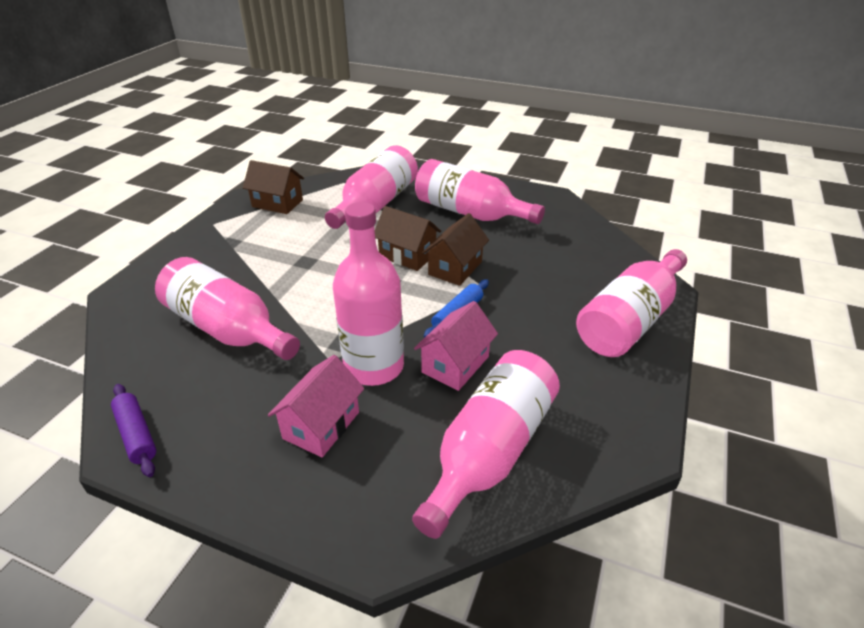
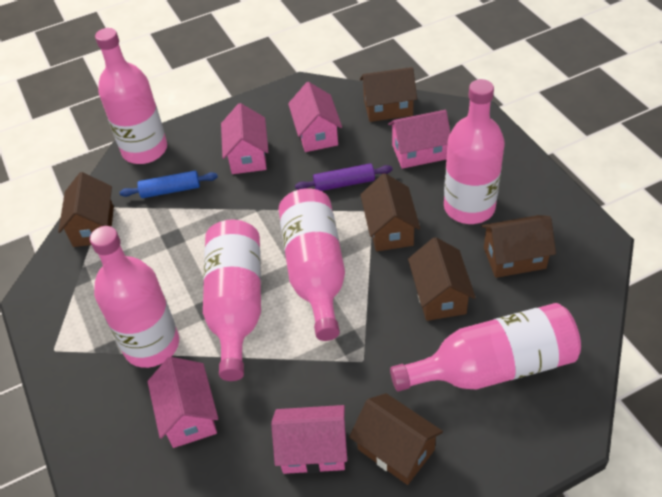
brown house: [243,160,304,214] [375,206,441,271] [422,213,489,286] = 3 -> [58,172,114,247] [349,393,443,485] [360,67,417,122] [360,173,420,251] [408,237,476,321] [481,215,556,278] = 6
pink house: [268,355,364,457] [414,301,498,391] = 2 -> [147,357,218,448] [221,103,268,174] [271,405,347,474] [288,82,342,152] [388,110,451,169] = 5

